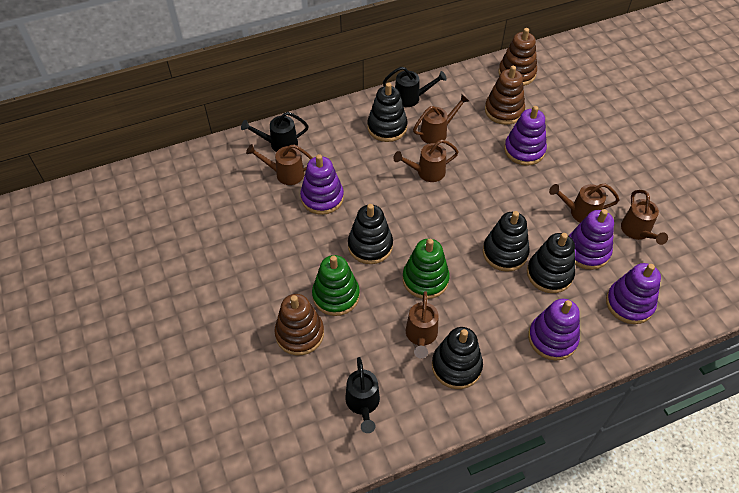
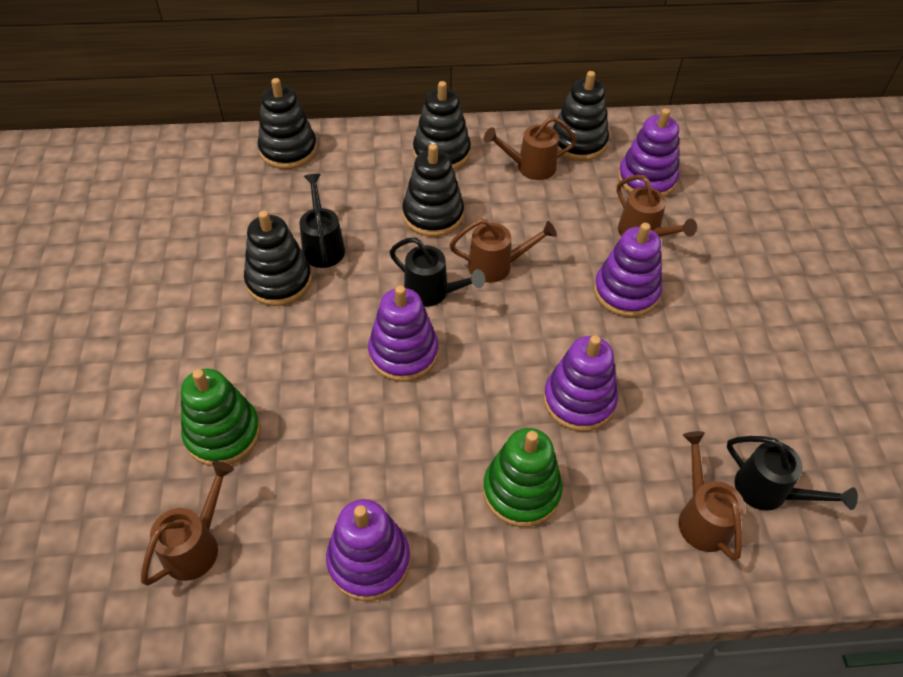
brown stacking toy: [274,294,324,355] [485,66,525,125] [498,28,537,86] = 3 -> none = 0
brown watering can: [246,144,313,185] [393,140,459,182] [406,291,439,359] [413,94,469,144] [549,183,619,223] [621,190,668,245] = 6 -> [141,461,234,585] [449,219,557,283] [484,117,577,180] [617,175,697,237] [678,431,745,561] = 5

